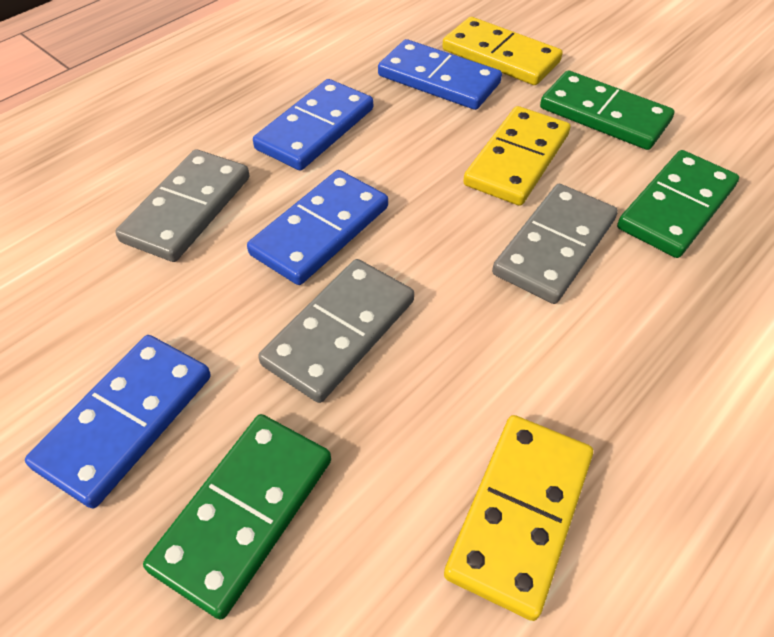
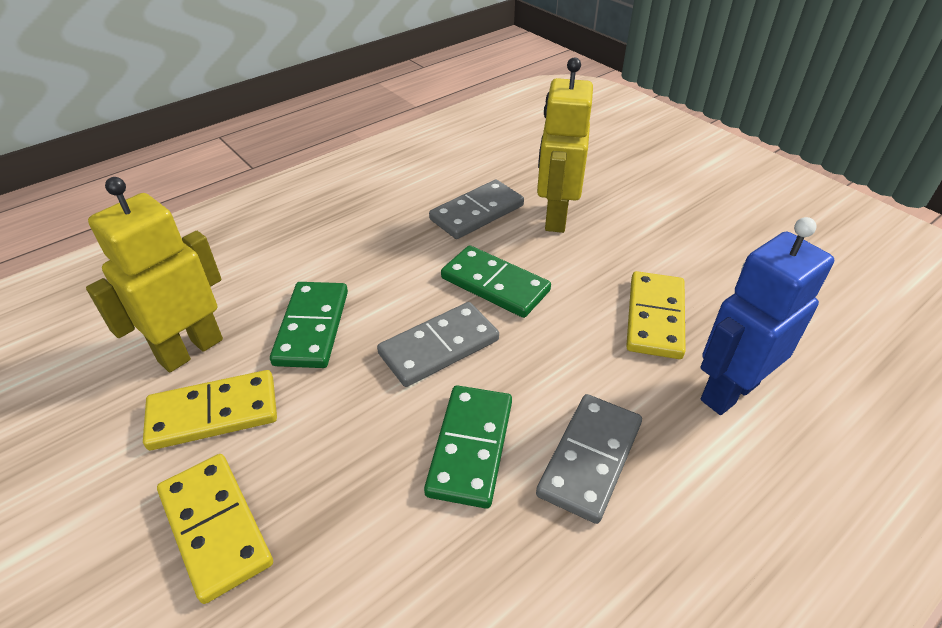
blue domino: [25,335,211,509] [247,170,388,285] [253,79,373,171] [378,39,502,110] = 4 -> none = 0
blue robot: none = 0 -> [700,217,834,415] = 1
yellow robot: none = 0 -> [86,177,223,372] [537,57,593,233] = 2

